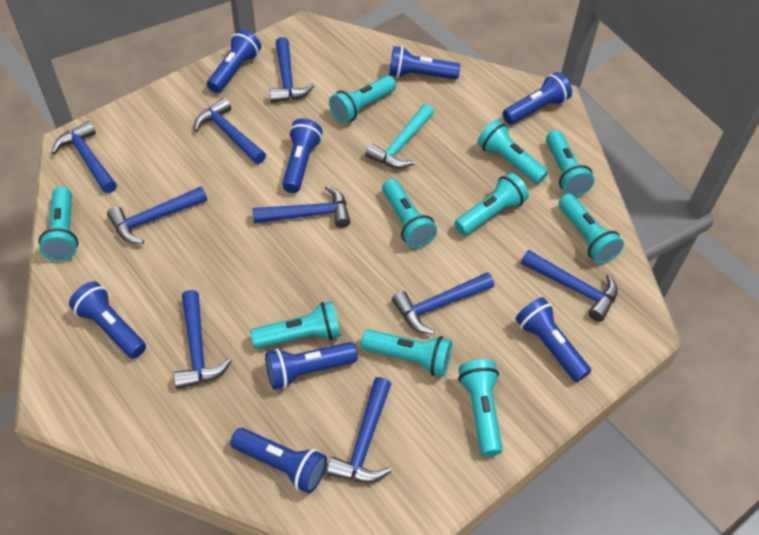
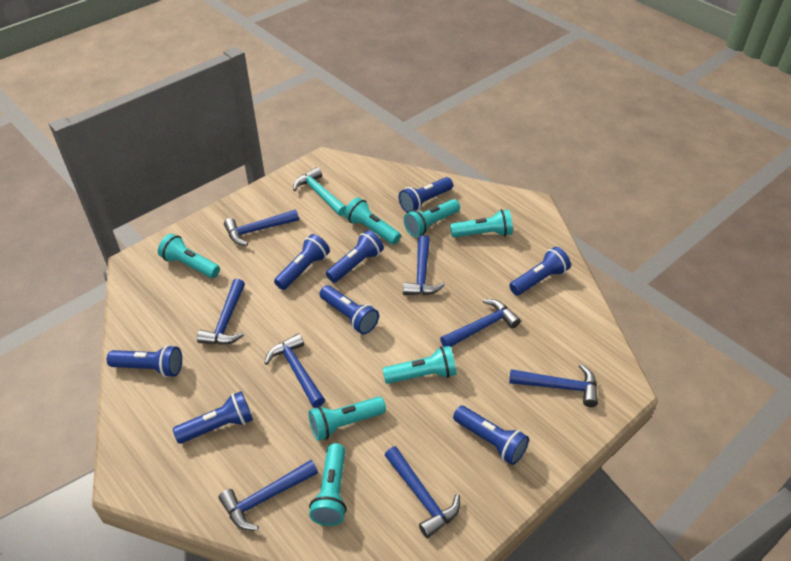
blue hammer: [51,121,117,193] [107,187,207,244] [174,290,232,389] [194,98,266,164] [252,185,350,228] [269,37,314,103] [326,377,391,483] [392,272,494,334] [521,250,618,322] = 9 -> [197,279,245,345] [219,460,318,531] [224,209,299,246] [264,333,325,408] [384,446,460,538] [403,235,445,295] [440,299,521,347] [509,364,598,407] = 8
turquoise flashlight: [38,187,78,261] [250,301,341,349] [329,76,396,124] [361,329,452,377] [382,179,437,248] [454,173,529,236] [458,359,503,456] [478,120,548,184] [546,130,595,197] [558,194,624,264] = 10 -> [158,234,220,278] [309,397,386,441] [309,443,347,526] [344,197,401,245] [383,346,457,384] [404,199,460,237] [450,209,513,237] = 7

